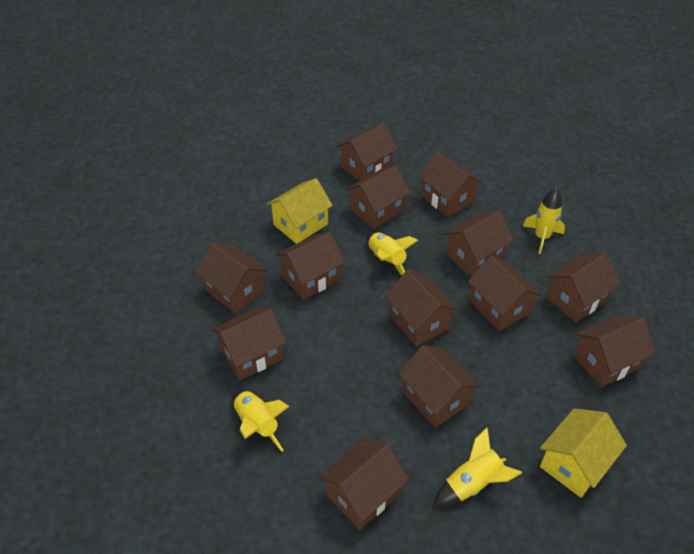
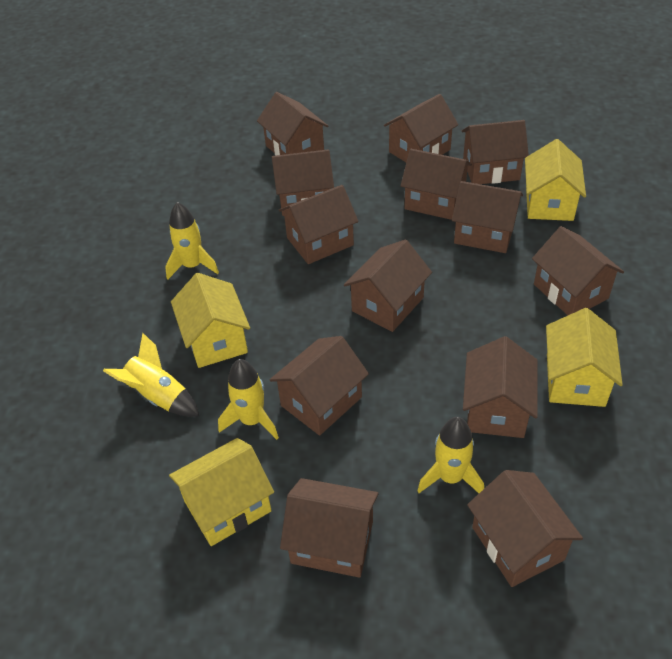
yellow house: [267,178,333,244] [540,408,627,498] = 2 -> [169,438,274,546] [171,273,250,368] [525,139,586,221] [546,308,623,407] = 4

